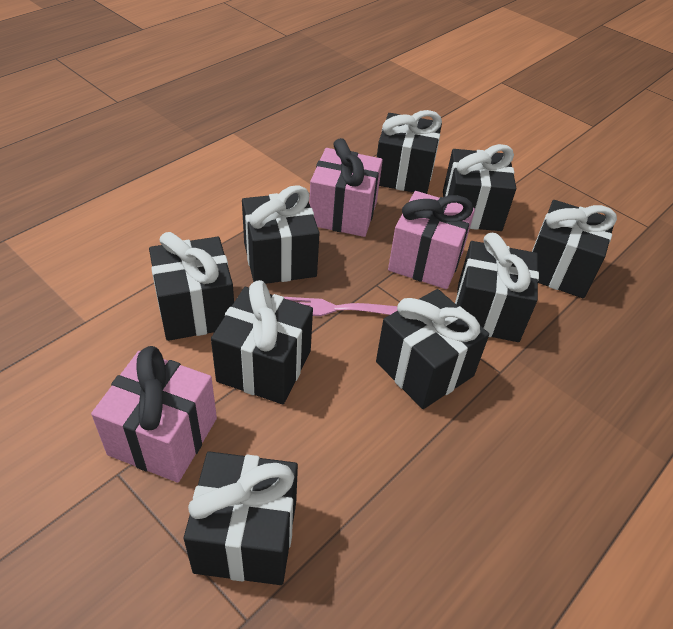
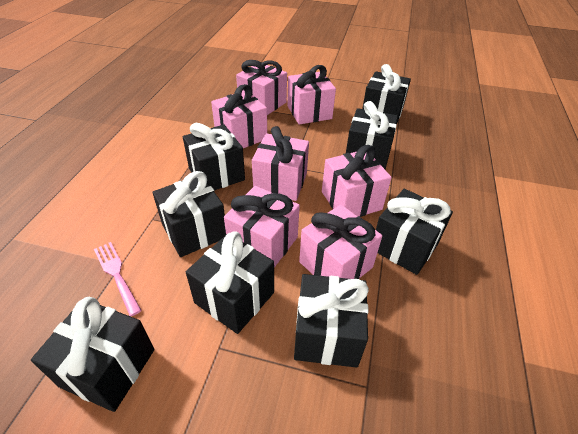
black gift: [149,232,234,341] [184,451,298,585] [211,280,313,404] [242,185,320,284] [376,289,489,409] [377,110,442,194] [443,144,516,231] [455,233,539,342] [532,200,617,298] = 9 -> [31,297,154,412] [152,171,226,257] [183,123,245,191] [186,231,274,334] [294,274,369,368] [346,101,398,169] [362,64,411,124] [376,189,453,275] = 8
pink gift: [91,346,217,483] [309,138,383,237] [388,191,475,289] = 3 -> [211,84,267,148] [224,186,300,268] [236,60,287,115] [252,126,309,201] [287,65,336,125] [299,205,382,279] [322,145,392,217] = 7

